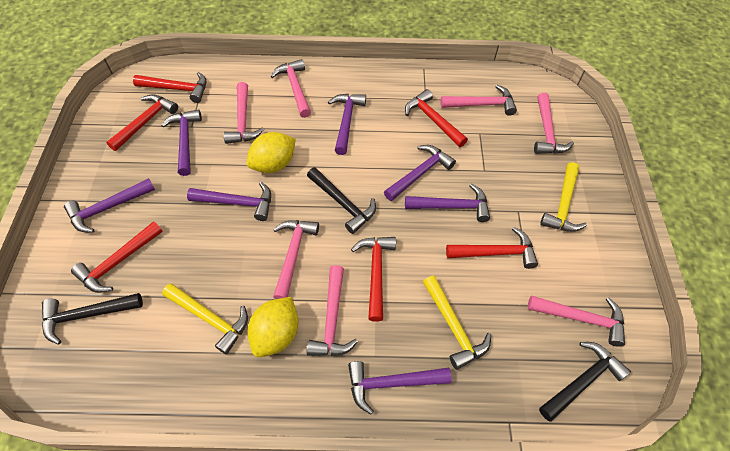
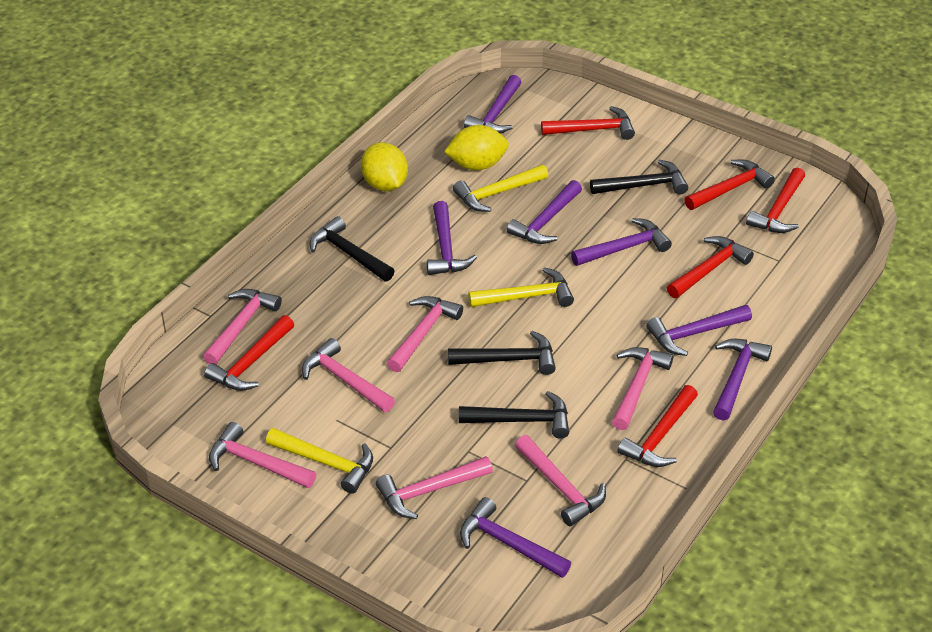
black hammer: [42,293,143,345] [307,167,376,234] [539,342,631,422] = 3 -> [309,216,395,282] [448,331,556,375] [459,391,569,439] [590,159,688,195] = 4

